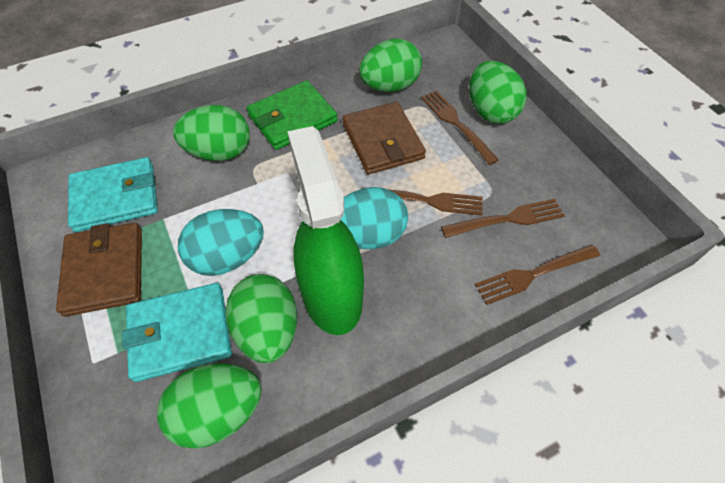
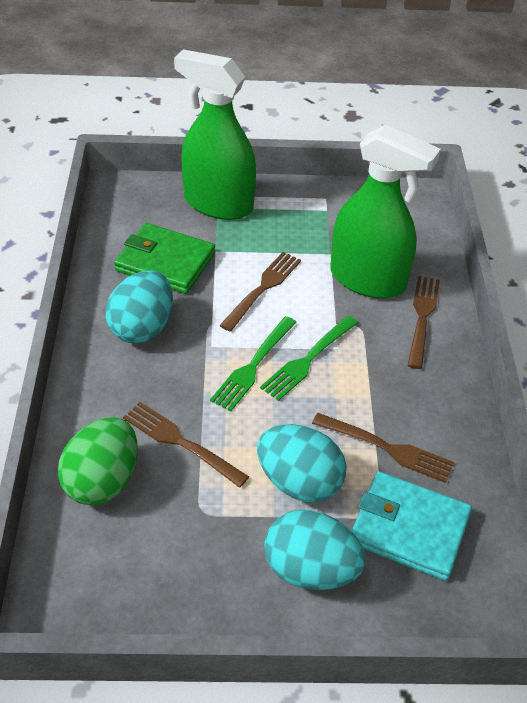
brown wallet: [56,223,142,317] [342,102,426,174] = 2 -> none = 0
green egg: [157,363,262,449] [173,105,250,161] [226,274,297,363] [359,39,422,92] [469,61,527,124] = 5 -> [58,417,138,505] = 1
green fork: none = 0 -> [210,316,297,411] [260,316,358,401] = 2
green spray bottle: [287,126,364,335] = 1 -> [174,49,256,220] [330,125,441,299] = 2
turquoise egg: [178,209,264,276] [341,187,408,249] = 2 -> [106,271,173,343] [257,424,346,503] [264,510,366,590] = 3
turquoise wallet: [68,157,158,232] [122,283,232,382] = 2 -> [351,471,472,581] = 1

